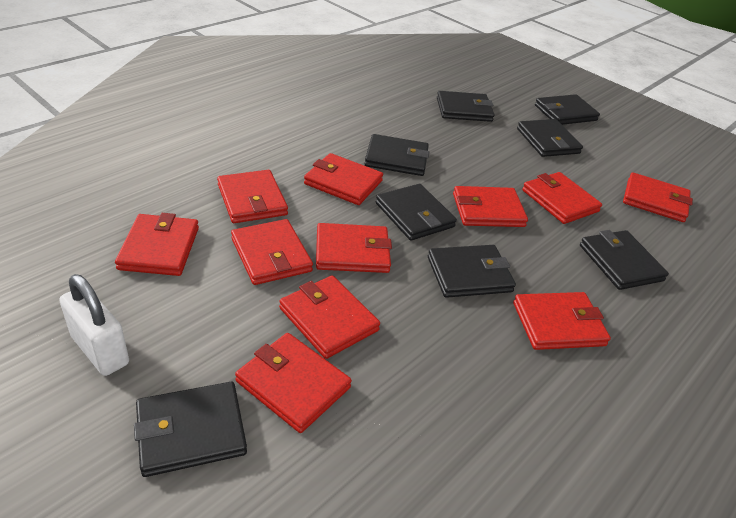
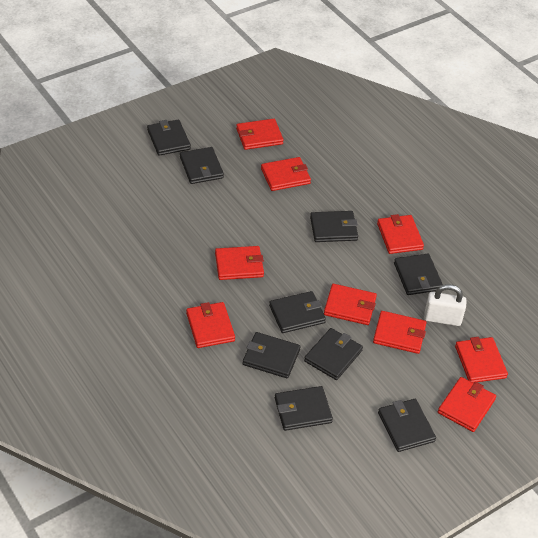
black wallet: [134,382,247,477] [365,134,429,176] [376,184,457,241] [428,245,516,298] [437,91,495,122] [517,119,583,157] [535,94,600,125] [580,230,669,290] = 8 -> [147,119,191,156] [180,147,224,184] [243,332,301,378] [269,291,326,333] [275,386,333,431] [304,328,363,380] [310,211,358,242] [378,399,436,452] [394,254,443,295] = 9
red wallet: [115,213,199,276] [217,170,288,223] [231,219,313,285] [235,333,352,433] [279,275,380,359] [304,153,383,205] [316,223,392,273] [453,186,528,227] [513,292,611,350] [522,172,602,224] [623,172,693,222] = 11 -> [186,302,235,348] [215,246,264,280] [236,119,284,150] [261,157,311,191] [324,284,377,325] [373,311,427,354] [377,214,424,254] [438,377,496,432] [455,337,508,383] = 9

